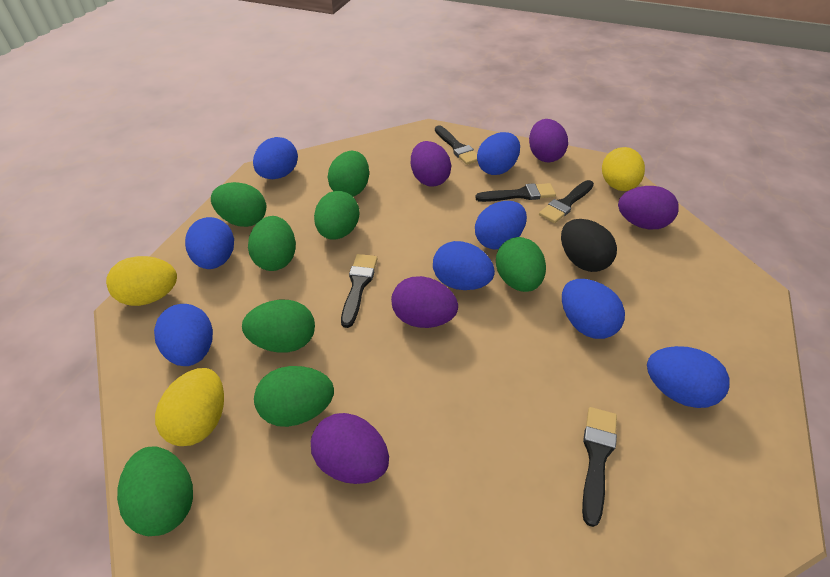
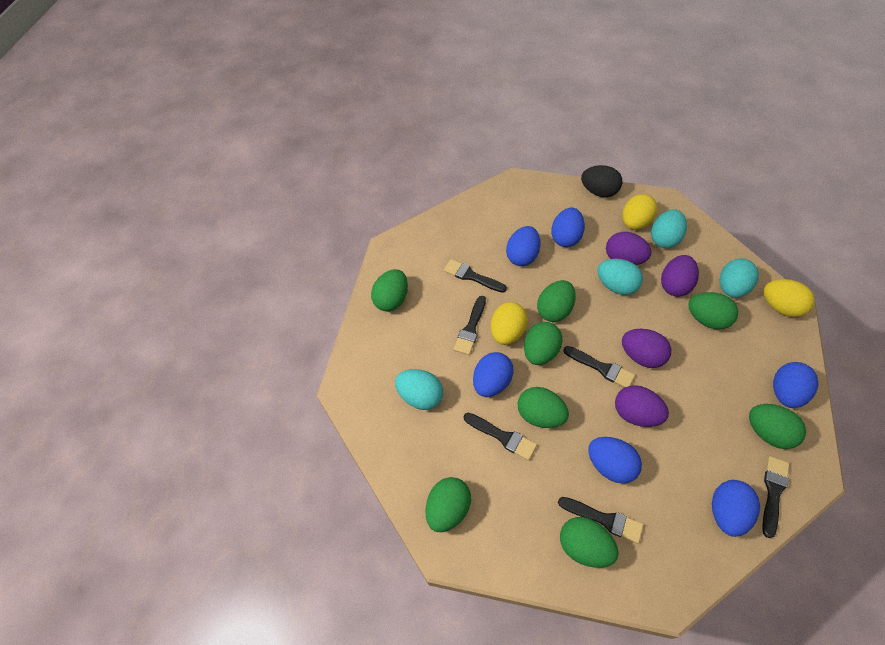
black brush: [341,254,378,328] [435,125,477,165] [475,183,556,202] [539,180,594,223] [582,407,617,527] = 5 -> [444,259,507,293] [454,296,486,355] [464,413,537,461] [558,497,643,543] [563,346,635,388] [762,456,789,538] = 6
blue egg: [154,304,213,366] [185,217,234,269] [253,137,298,179] [433,241,495,290] [475,201,527,250] [477,132,520,175] [562,279,625,339] [647,346,729,408] = 8 -> [473,352,514,397] [506,226,541,266] [551,208,585,247] [588,437,642,484] [712,480,760,537] [773,362,819,408] = 6
purple egg: [311,413,389,484] [391,276,458,328] [411,141,451,187] [529,119,568,162] [618,186,679,229] = 5 -> [606,232,652,265] [615,385,669,427] [622,329,671,368] [661,255,699,297] = 4
turquoise egg: none = 0 -> [395,369,443,410] [597,259,643,295] [651,209,687,248] [720,258,759,298] = 4

